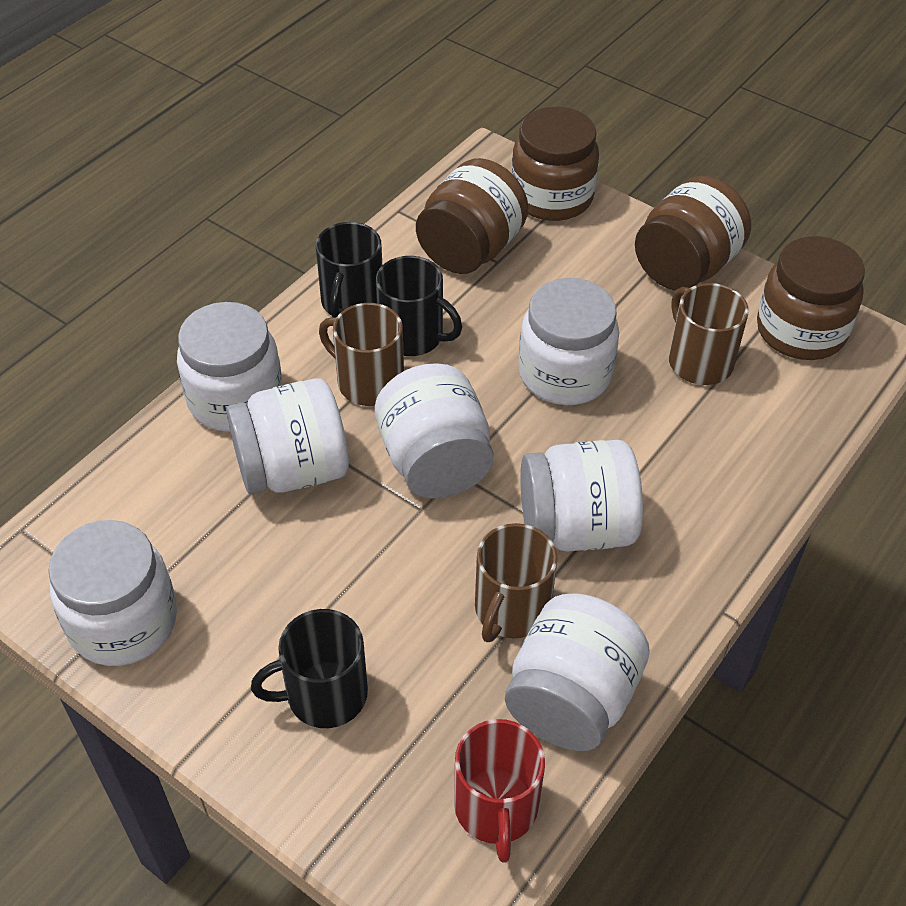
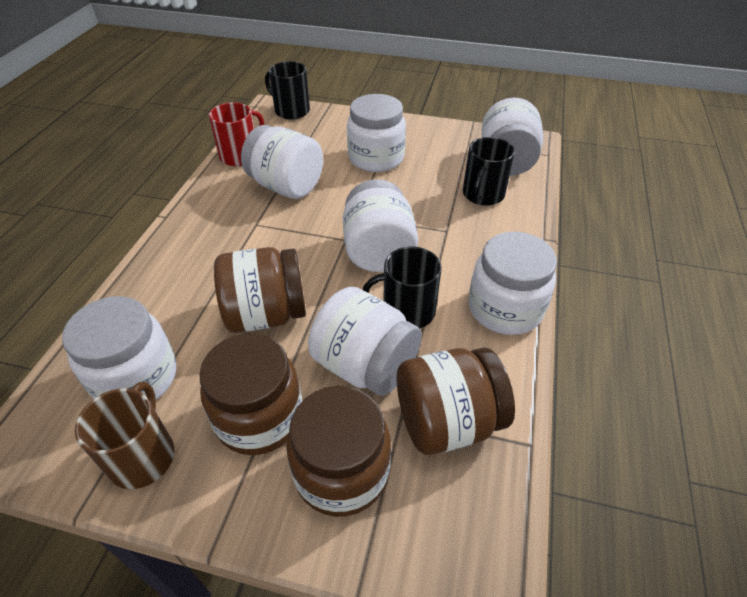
brown mug: [319,303,404,406] [475,523,557,642] [669,283,749,385] = 3 -> [75,382,174,489] = 1

